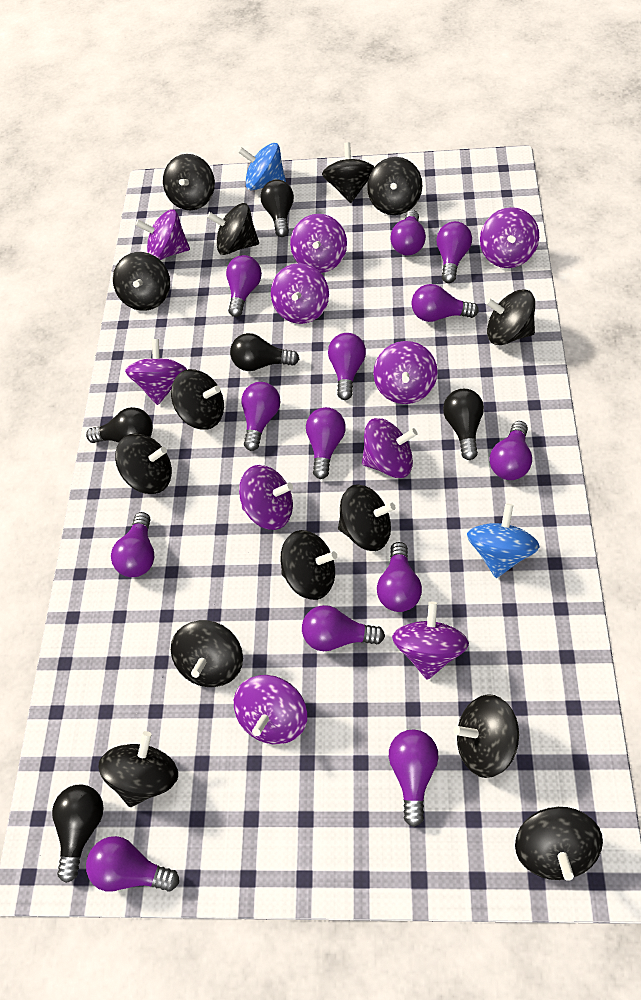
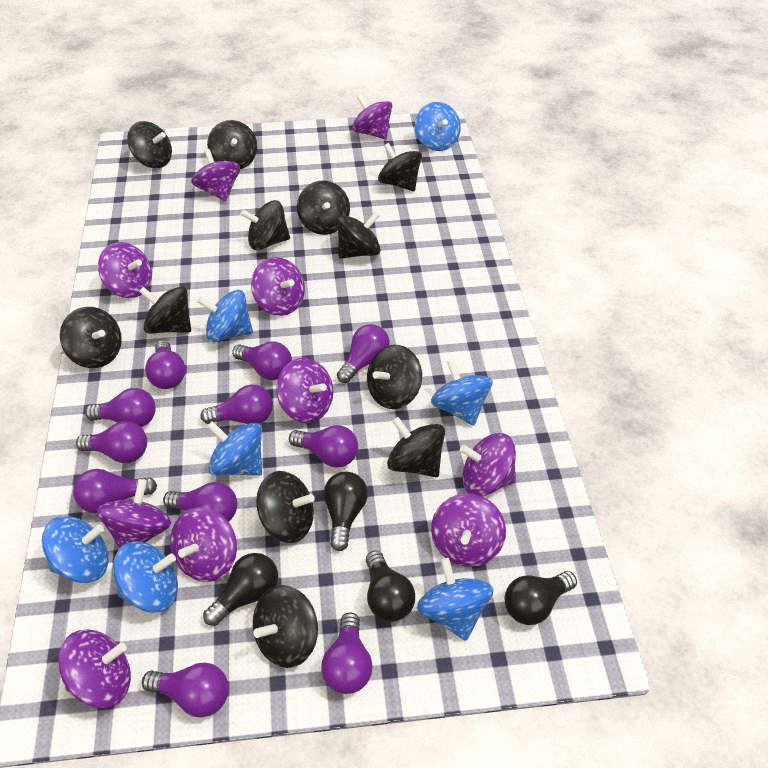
black light bulb: [52,785,104,883] [86,407,153,443] [230,333,299,371] [261,180,294,237] [443,389,484,460] = 5 -> [203,553,278,626] [324,472,368,551] [366,551,415,622] [505,571,577,625] = 4
black spinning top: [98,731,178,807] [113,252,170,311] [115,434,172,494] [163,154,215,210] [171,369,224,430] [171,620,243,687] [207,203,259,255] [280,530,337,600] [322,142,374,203] [338,484,396,551] [367,157,422,215] [453,694,519,778] [485,290,535,345] [515,807,603,881] = 14 -> [60,307,122,368] [127,121,172,168] [139,287,191,334] [207,120,257,169] [241,200,290,250] [253,585,318,668] [256,471,315,543] [297,181,350,235] [337,212,381,259] [367,345,422,409] [378,143,422,191] [387,417,445,477] = 12
blue spinning top: [238,143,286,191] [467,504,540,578] = 2 -> [42,516,109,583] [113,542,178,613] [197,290,253,342] [207,421,262,476] [415,102,461,151] [417,558,493,641] [431,359,493,426] = 7
purple light bulb: [86,836,179,892] [111,512,154,577] [226,255,262,317] [241,382,280,451] [302,605,385,651] [306,407,346,479] [328,333,366,400] [377,542,422,612] [389,729,438,827] [390,210,426,255] [411,284,479,322] [436,221,472,283] [490,421,532,480] = 13 -> [73,469,157,513] [76,421,147,463] [85,388,156,427] [142,663,229,718] [145,340,185,389] [163,482,237,522] [200,384,273,424] [232,341,292,380] [289,425,358,468] [321,612,373,694] [337,324,390,383] = 11

